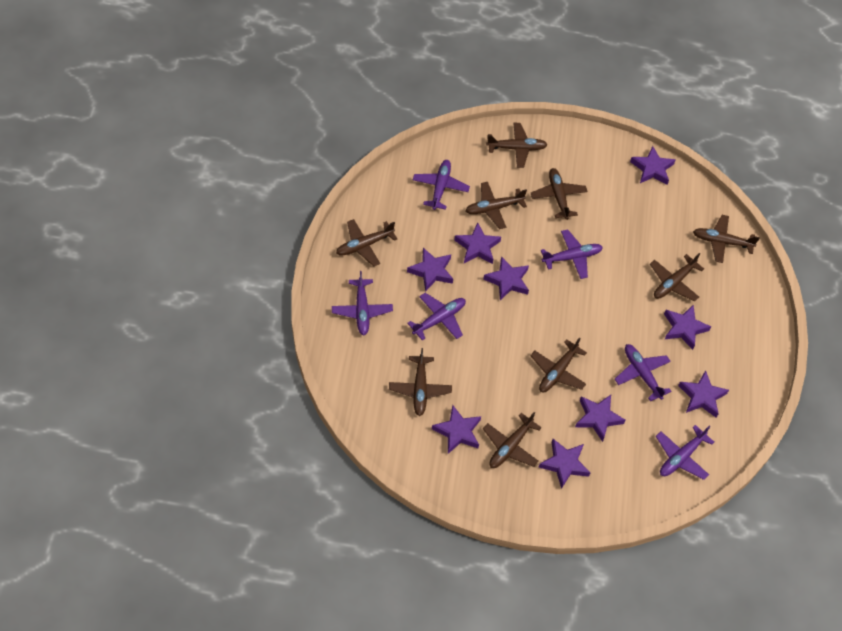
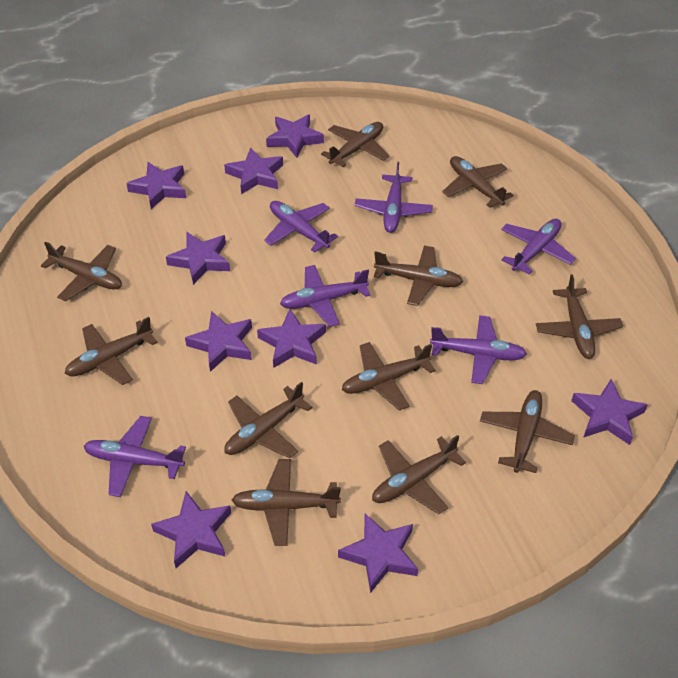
brown plane: [336,219,397,266] [389,348,452,416] [465,182,527,229] [483,412,542,468] [486,123,547,168] [530,337,587,392] [531,168,588,220] [650,253,704,302] [693,215,760,263] = 9 -> [41,242,122,301] [65,317,158,385] [224,382,312,458] [232,459,341,546] [321,122,389,167] [342,342,436,411] [372,435,466,514] [374,246,463,306] [442,156,514,208] [480,390,575,473] [536,274,623,359] = 11

